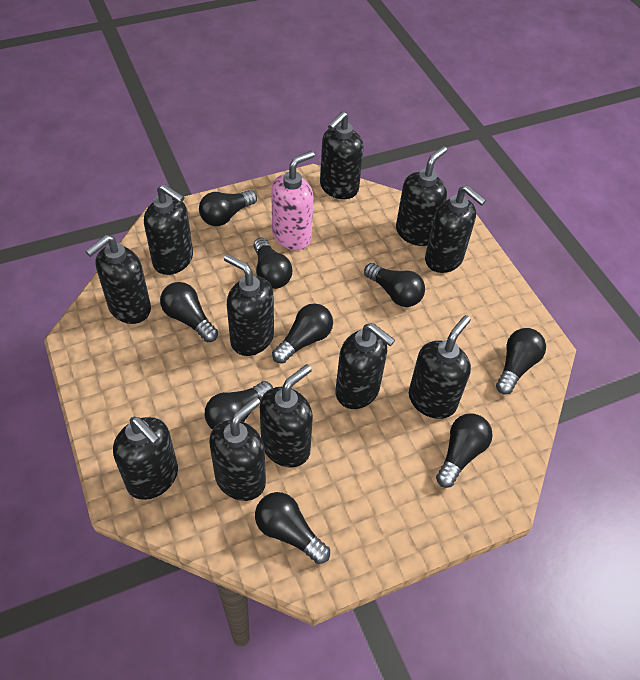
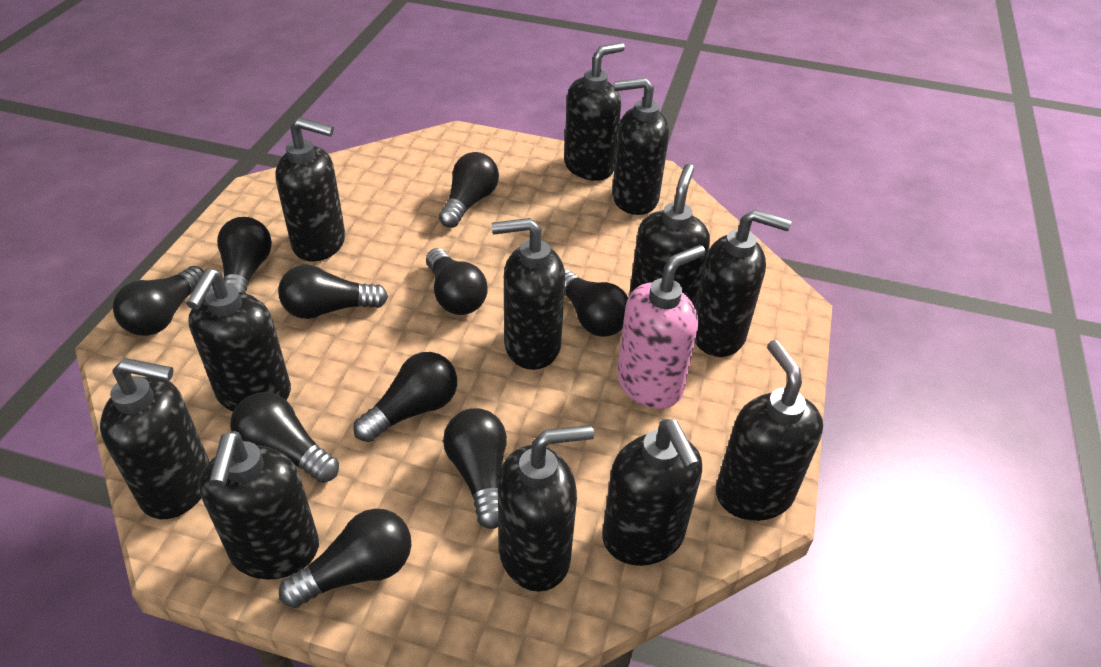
black light bulb: [160,282,218,342] [199,190,257,226] [205,381,273,429] [253,238,292,289] [255,492,330,564] [272,303,333,364] [364,263,425,307] [436,413,493,488] [496,328,546,395] = 9 -> [113,266,204,336] [217,217,272,293] [230,392,339,483] [278,265,388,319] [279,509,411,608] [353,352,457,442] [426,248,488,315] [439,152,499,228] [443,408,507,529] [564,270,628,337] = 10
black soap dispenser: [85,235,151,324] [113,417,178,500] [144,184,193,275] [209,397,266,501] [224,254,274,356] [260,364,313,468] [320,111,364,199] [336,323,395,409] [396,146,447,246] [409,315,471,419] [425,185,486,273] = 11 -> [100,358,210,519] [186,269,291,411] [199,431,319,580] [275,117,345,262] [492,218,565,370] [498,425,594,592] [564,42,625,181] [602,419,702,566] [612,77,669,215] [629,164,710,307] [695,209,792,357] [716,340,823,521] = 12

